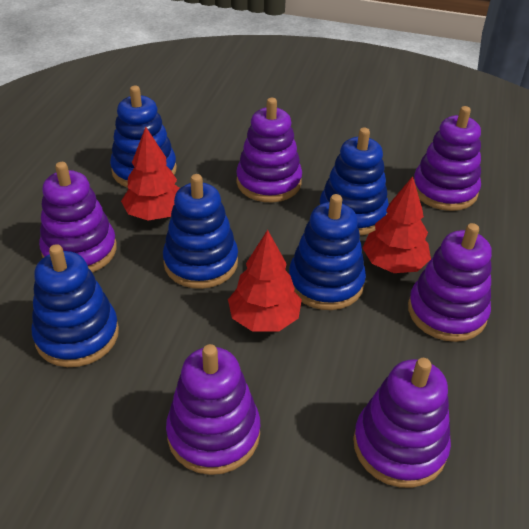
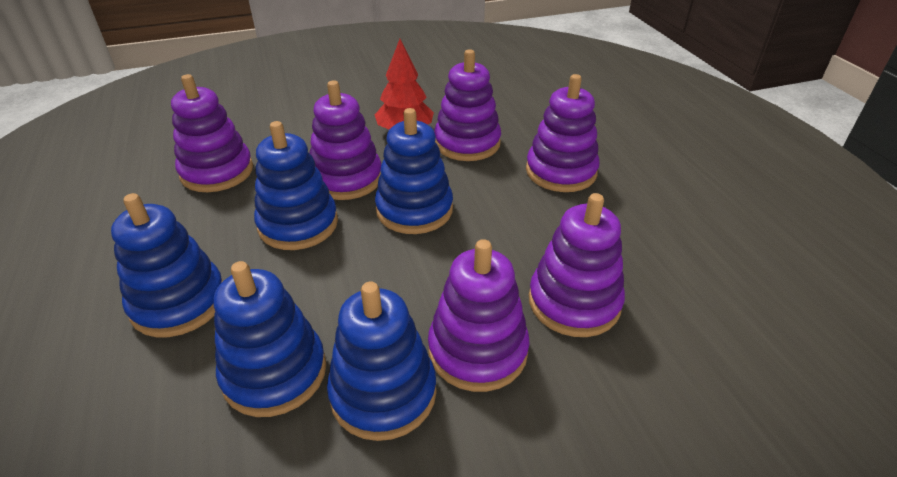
red tree: [121,127,180,221] [228,230,302,332] [362,176,431,273] = 3 -> [375,39,434,130] = 1

